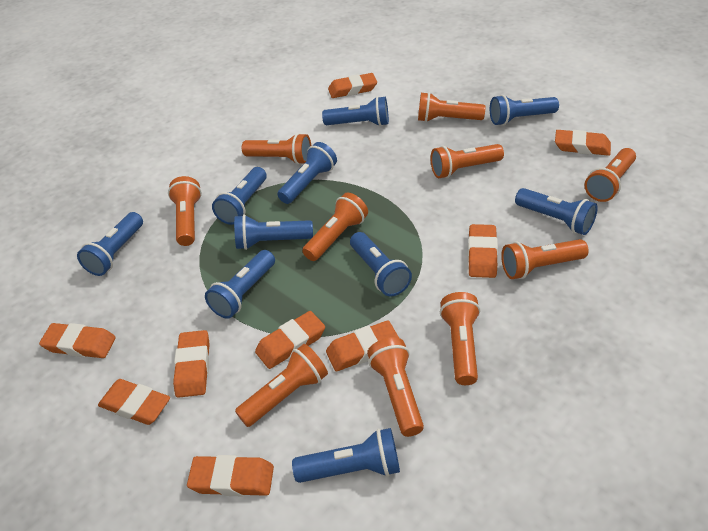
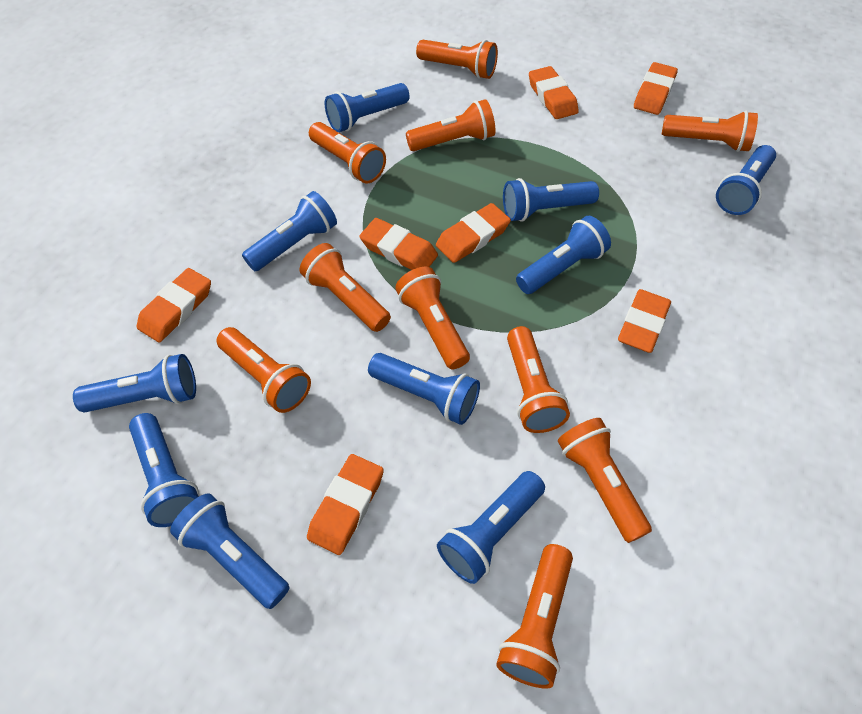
orange eraser: [39,323,116,358] [98,379,170,425] [173,330,210,398] [187,455,274,496] [255,311,325,369] [326,320,399,371] [328,73,377,98] [468,224,498,278] [555,130,611,156] = 9 -> [137,268,211,342] [307,454,384,555] [359,218,438,270] [436,203,511,263] [529,66,579,119] [618,289,671,353] [634,62,678,115] = 7

